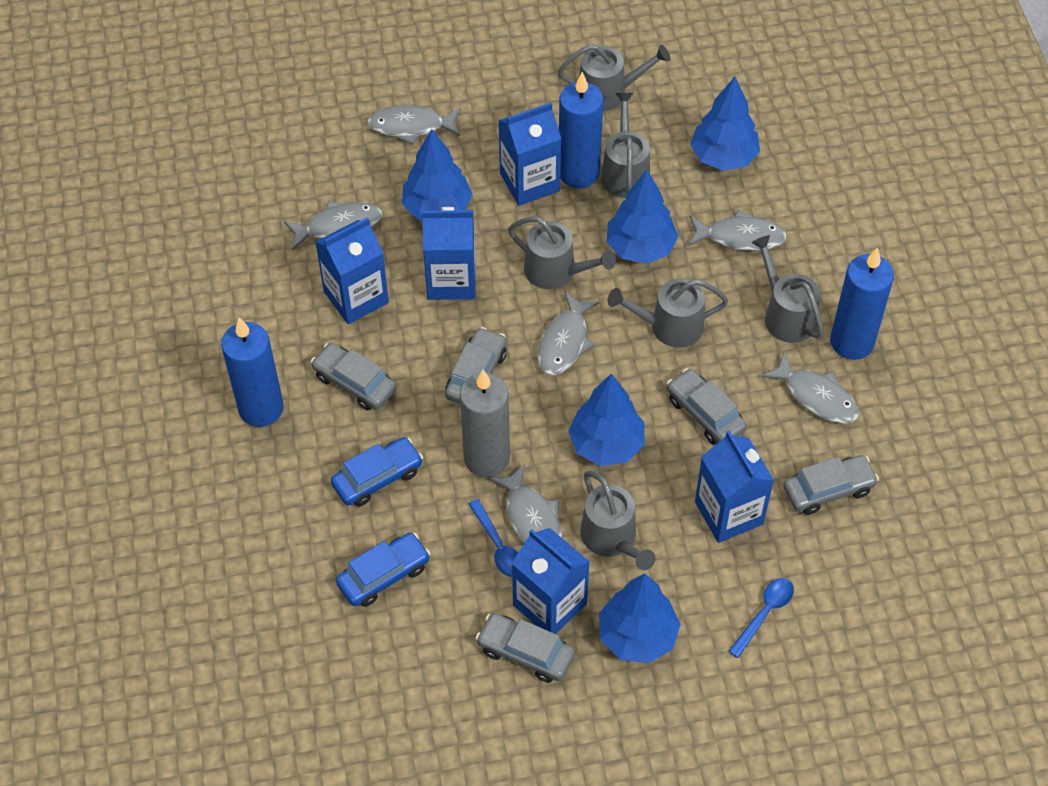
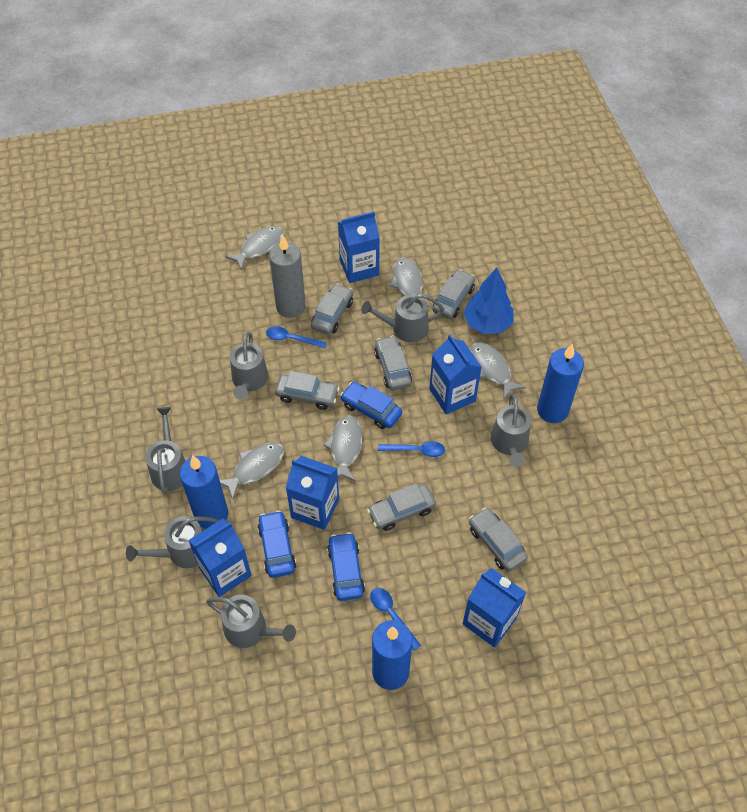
blue car: [331,437,423,507] [336,533,430,607] = 2 -> [258,510,296,578] [327,532,365,601] [340,382,402,429] = 3
blue spoon: [468,499,518,577] [728,578,794,658] = 2 -> [266,326,327,348] [370,588,421,650] [378,441,445,457] = 3
blue tree: [402,129,472,220] [568,374,644,466] [599,573,681,663] [607,170,678,264] [690,77,760,171] = 5 -> [464,268,513,334] = 1
grey car: [311,343,397,410] [445,327,507,404] [476,613,575,683] [667,368,747,445] [783,455,879,515] = 5 -> [275,371,339,410] [311,284,353,335] [367,484,436,531] [374,335,412,390] [432,269,475,319] [469,507,528,571] = 6
grey fish: [284,201,382,250] [367,105,461,145] [489,464,562,543] [537,291,600,375] [688,210,787,251] [761,352,859,424] = 6 -> [220,442,284,499] [225,226,284,271] [323,415,362,482] [389,257,429,307] [470,342,526,399] = 5

